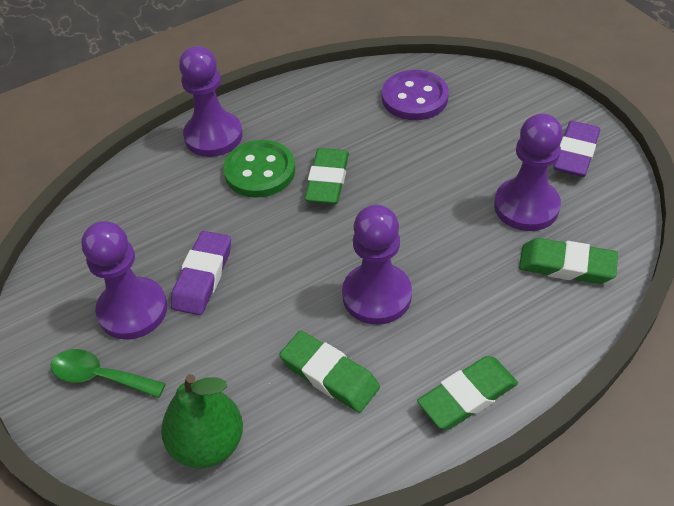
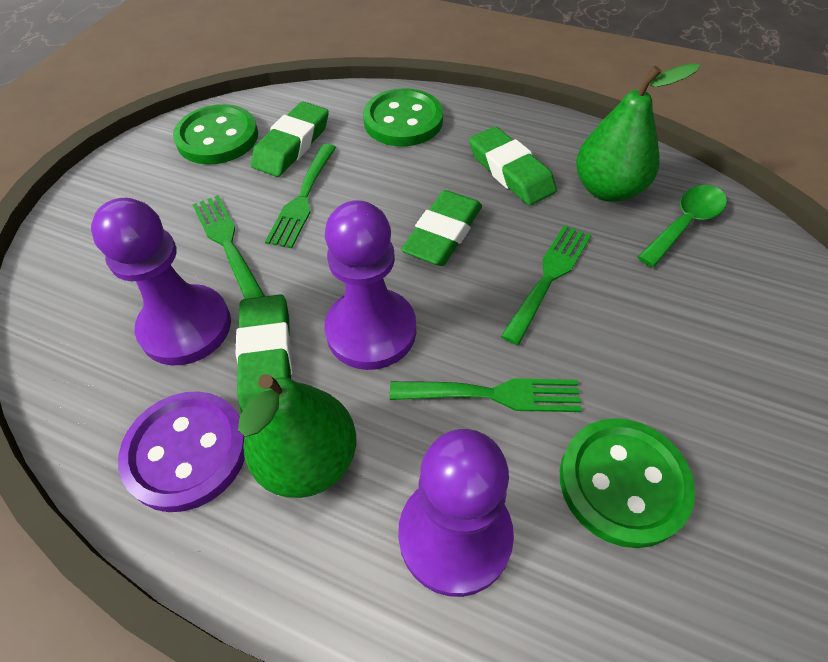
green button: [223,140,295,198] = 1 -> [173,104,258,165] [363,88,443,146] [560,418,695,548] = 3
green fork: none = 0 -> [192,195,265,299] [265,144,336,248] [390,378,582,412] [501,225,591,345] = 4
green pear: [161,374,243,469] = 1 -> [238,374,356,498] [576,63,700,202] = 2
purple eraser: [171,231,231,315] [554,121,600,177] = 2 -> none = 0
purple pawn: [81,221,167,340] [179,46,243,157] [342,205,412,325] [494,113,563,231] = 4 -> [91,198,231,365] [324,200,416,370] [398,429,514,597] = 3

